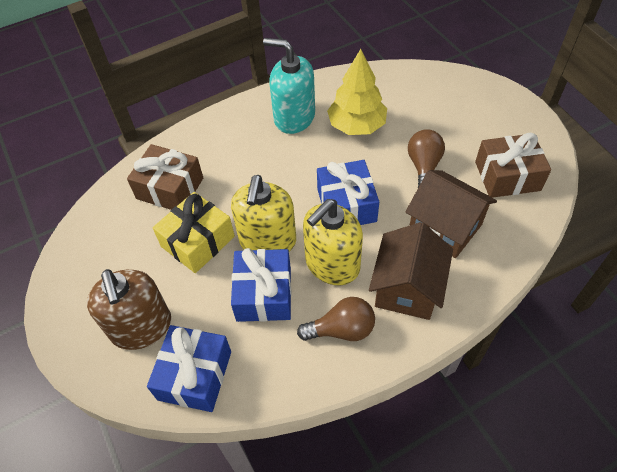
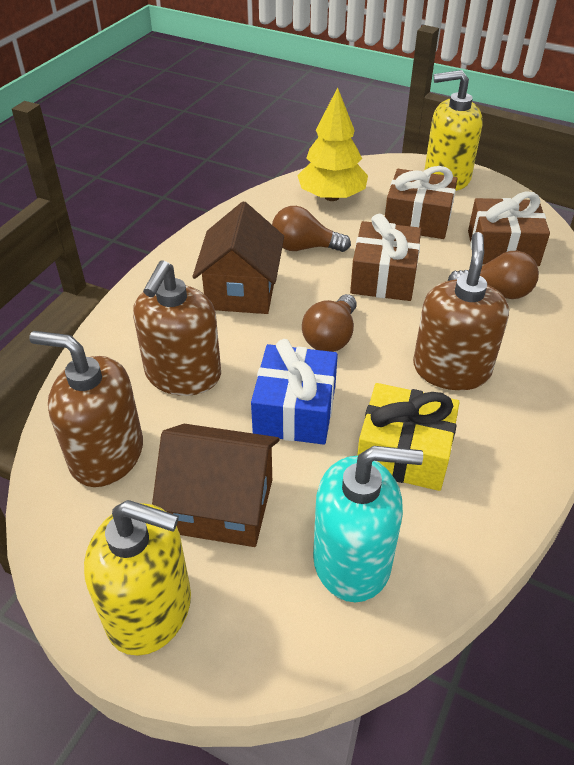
blue gift: [147,325,231,412] [231,248,291,322] [317,160,379,225] = 3 -> [251,339,338,445] = 1
brown gift: [127,144,203,210] [475,133,551,198] = 2 -> [350,214,421,301] [385,166,457,239] [468,192,550,266] = 3
brown light bulb: [297,297,375,341] [408,129,445,188] = 2 -> [272,206,351,252] [302,294,357,352] [448,251,539,299] = 3
brown soap dispenser: [87,269,171,350] = 1 -> [30,331,143,487] [133,260,221,396] [413,232,509,390] = 3

